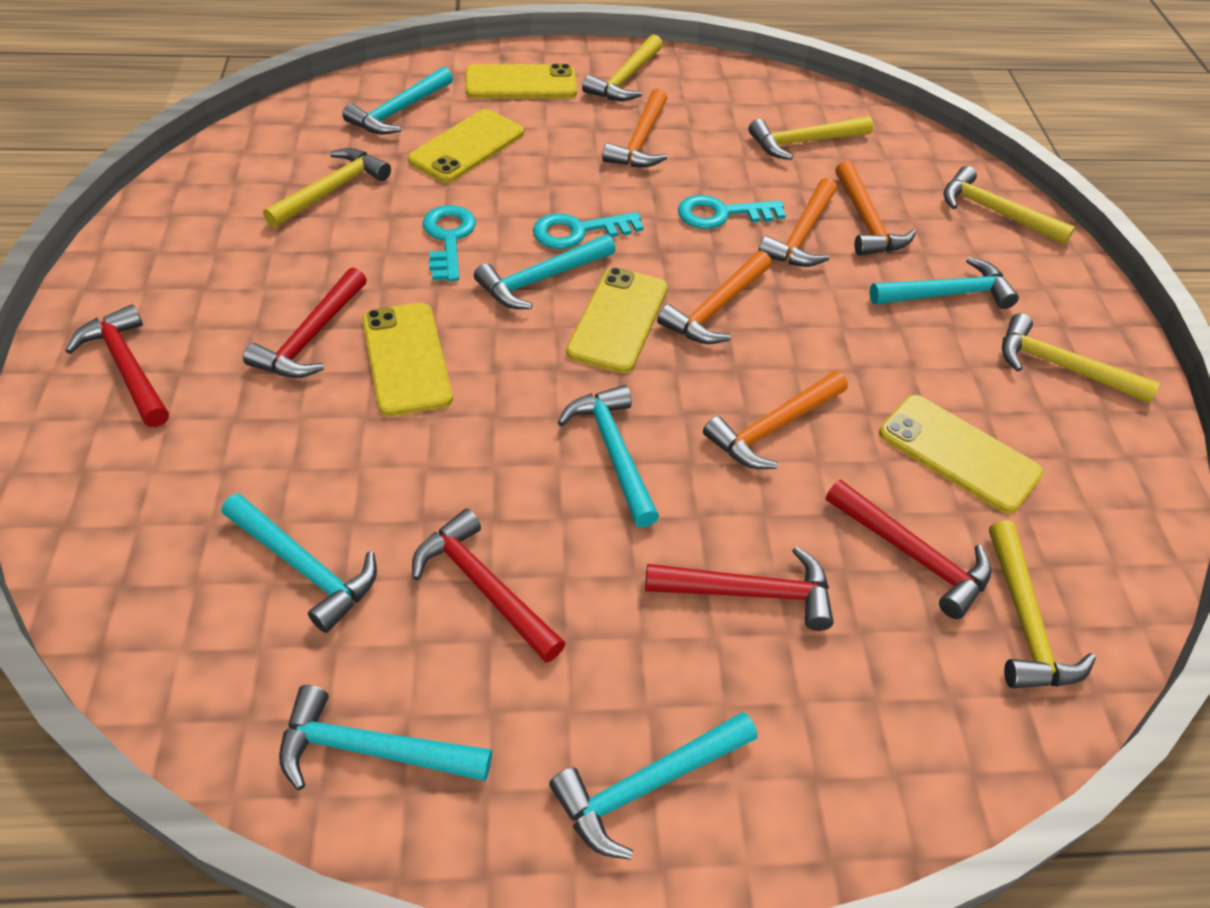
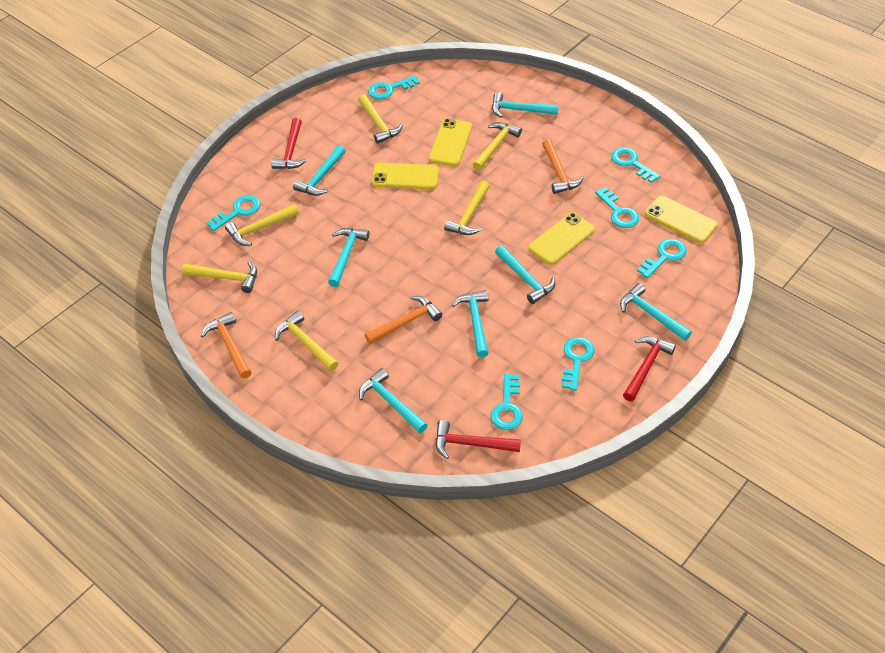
orange hammer: [602,88,667,167] [657,251,772,344] [703,371,848,469] [758,178,837,267] [835,161,916,256] = 5 -> [201,312,252,379] [365,296,442,344] [542,139,584,194] = 3
red hammer: [65,304,169,427] [243,268,367,378] [412,509,566,663] [645,546,834,631] [826,480,992,619] = 5 -> [271,118,307,169] [436,420,521,459] [623,336,676,401] = 3
turquoise key: [423,205,476,281] [533,212,644,249] [678,195,786,229] = 3 -> [207,195,261,231] [368,75,420,99] [491,373,523,430] [562,337,595,391] [595,187,639,228] [611,147,661,183] [637,239,687,278] = 7
yellow phone: [362,303,453,416] [408,109,524,183] [466,64,577,99] [566,267,668,373] [879,395,1043,513] = 5 -> [371,162,439,189] [429,119,472,166] [528,213,595,265] [645,196,718,243] = 4

